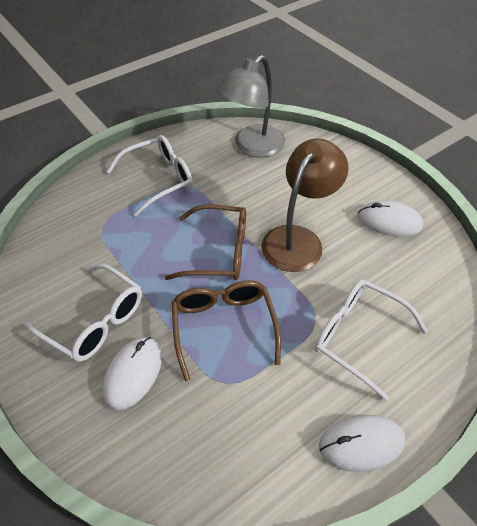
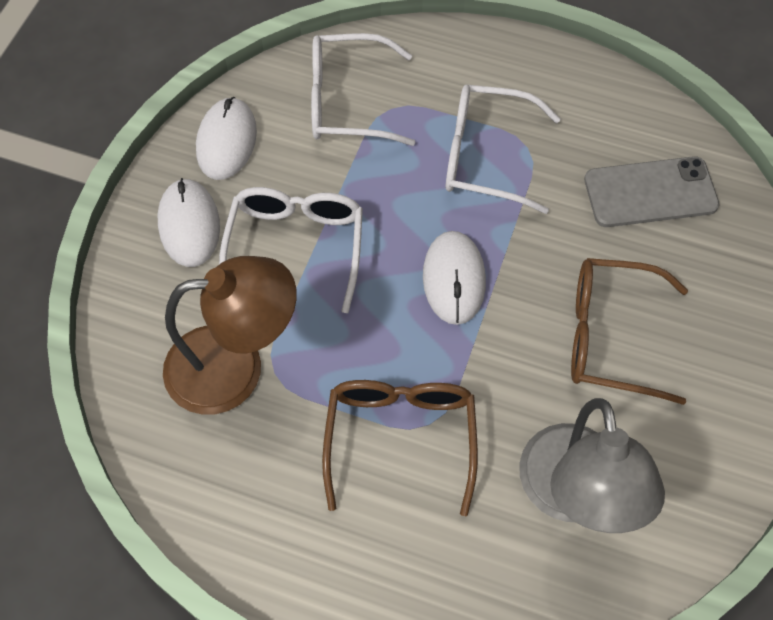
grey phone: none = 0 -> [584,156,720,227] = 1

